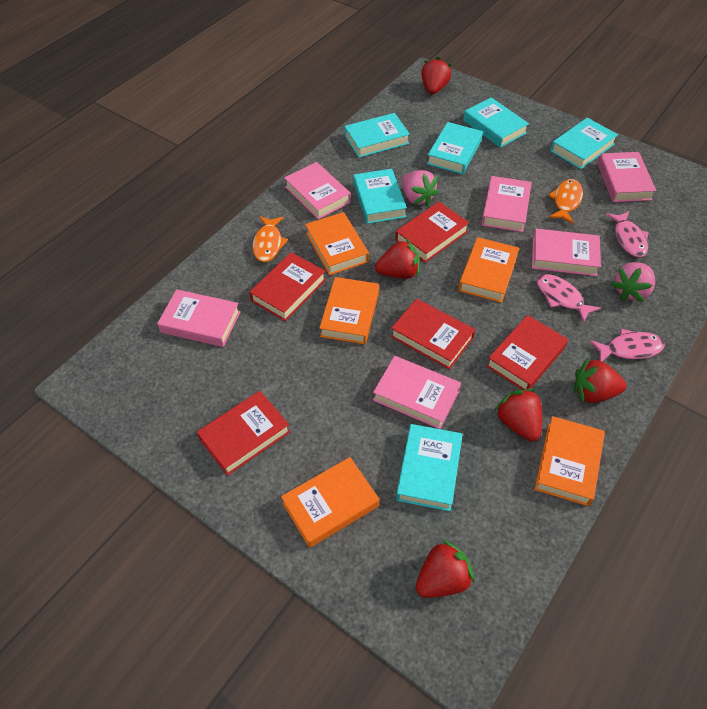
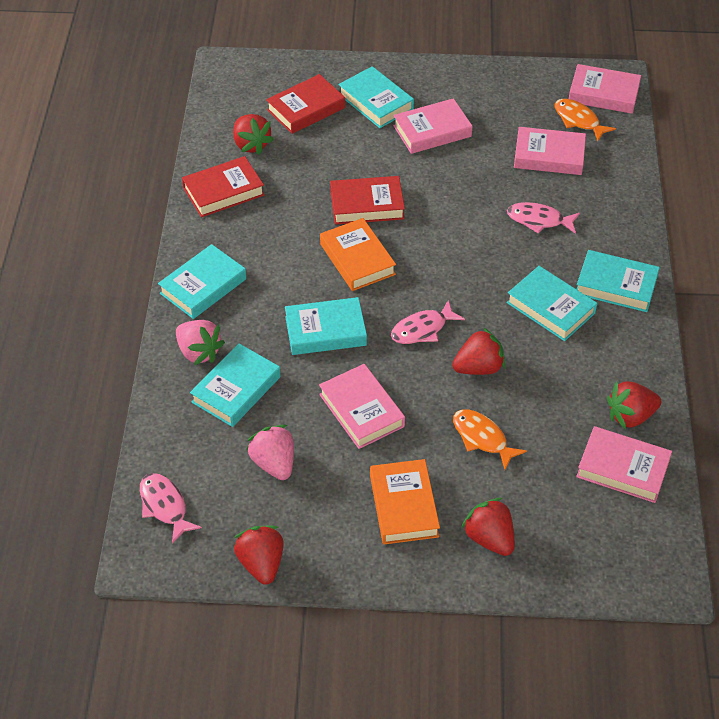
orange book: [281,457,379,548] [305,212,369,275] [319,277,379,344] [458,237,519,303] [535,416,605,506] = 5 -> [320,218,396,291] [370,459,440,544] = 2
pink book: [157,289,240,347] [284,162,351,219] [373,356,461,429] [481,176,532,232] [532,228,601,276] [597,152,656,202] = 6 -> [319,364,405,449] [393,98,472,154] [514,127,586,175] [569,64,641,114] [576,426,672,503] = 5
red book: [197,391,290,476] [249,252,326,321] [391,299,475,370] [395,202,469,263] [486,315,568,390] = 5 -> [182,156,265,217] [266,74,345,134] [330,176,405,225] = 3

